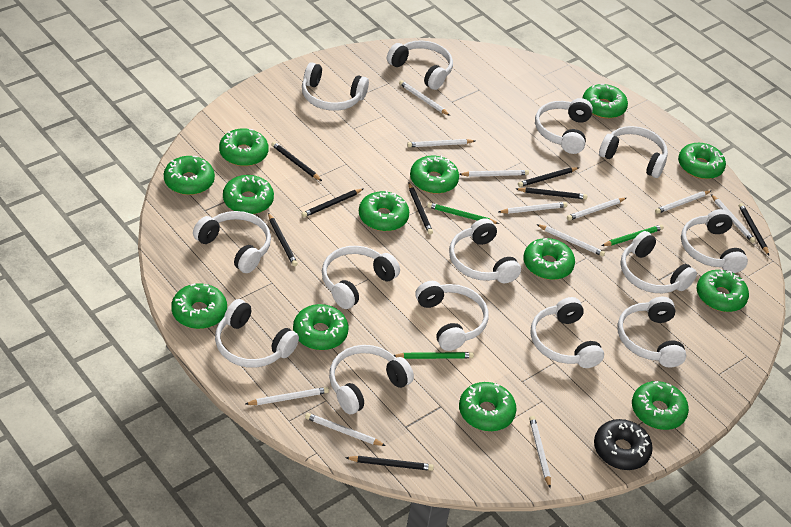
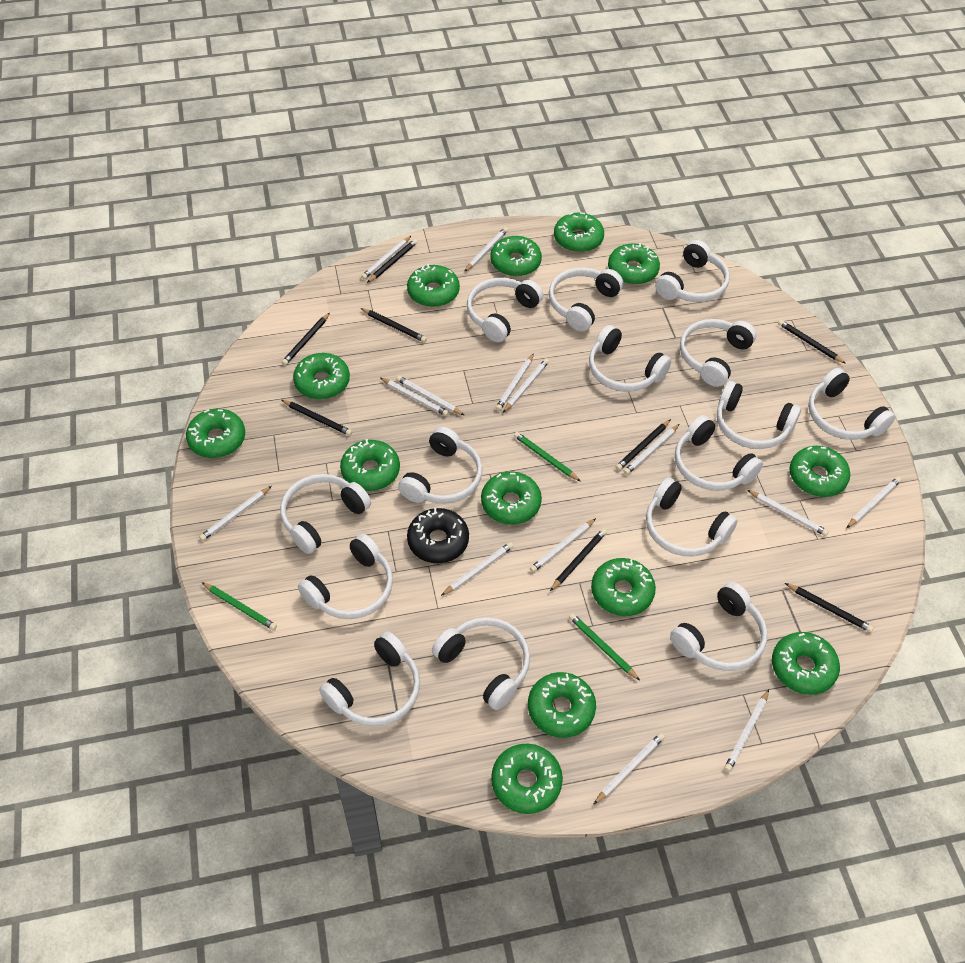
white headphones: [193,211,271,273] [215,299,299,368] [302,62,369,111] [322,246,400,309] [329,345,414,414] [387,40,453,90] [415,281,489,351] [449,218,521,283] [530,297,604,368] [535,98,593,154] [599,126,668,178] [617,297,686,368] [620,231,697,293] [681,209,748,273] = 14 -> [280,474,371,554] [298,534,393,619] [319,632,420,726] [398,427,483,504] [432,617,530,710] [467,278,543,342] [549,268,624,332] [589,325,671,392] [646,477,738,556] [655,240,730,302] [670,582,767,671] [675,415,763,491] [680,319,757,387] [717,381,801,449] [808,368,895,440] = 15
white pencil: [246,387,329,405] [305,413,386,446] [399,80,450,116] [407,139,475,147] [459,170,529,177] [498,202,567,214] [529,416,551,488] [536,224,605,256] [567,198,626,221] [655,191,711,214] [711,194,756,243] = 11 -> [199,486,272,541] [361,236,411,279] [381,378,449,416] [396,376,464,415] [441,542,513,596] [464,227,508,272] [495,353,534,411] [503,359,549,412] [530,518,596,572] [593,733,665,805] [623,424,680,475] [724,690,769,772] [747,490,829,536] [847,477,901,528] = 14

